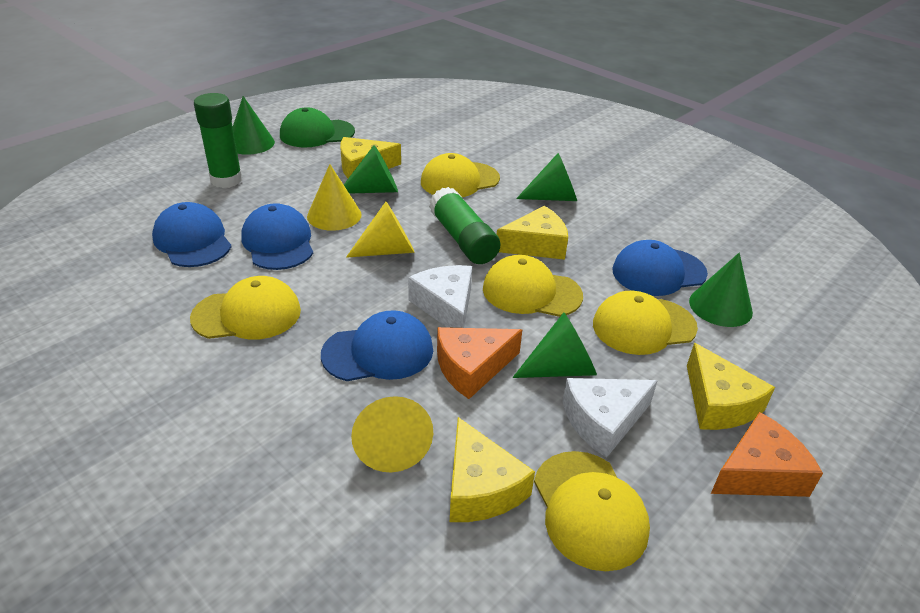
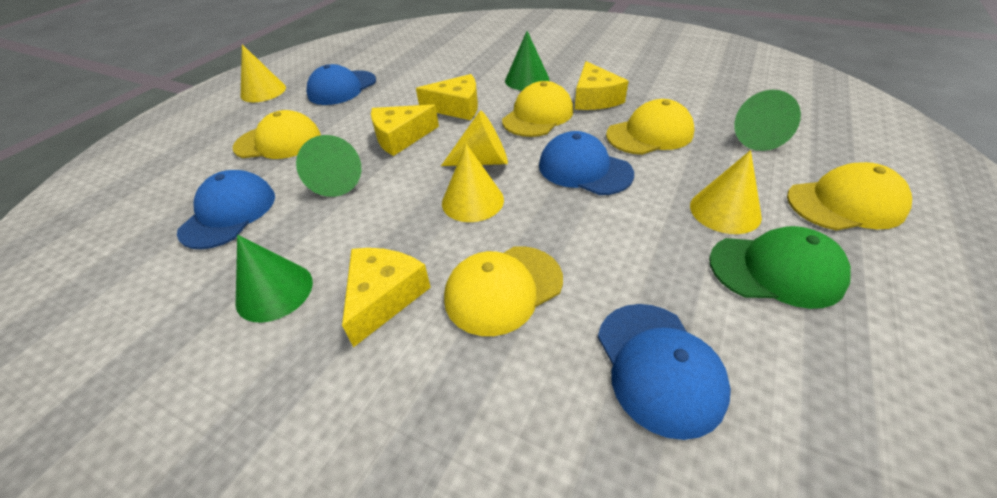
green cone: [233,96,275,155] [344,145,398,194] [512,312,597,378] [516,153,577,201] [689,253,753,327] = 5 -> [236,235,313,323] [296,135,361,197] [505,31,549,90] [734,90,801,151] = 4
green glue stick: [194,93,242,188] [429,187,500,264] = 2 -> none = 0
orange cheese: [437,327,522,399] [711,412,823,497] = 2 -> none = 0
white cheese: [408,265,472,328] [563,378,658,458] = 2 -> none = 0
yellow cone: [307,164,362,231] [346,202,415,258] [351,396,433,472] = 3 -> [241,44,286,102] [441,110,508,166] [442,144,504,222] [690,150,762,234] = 4

